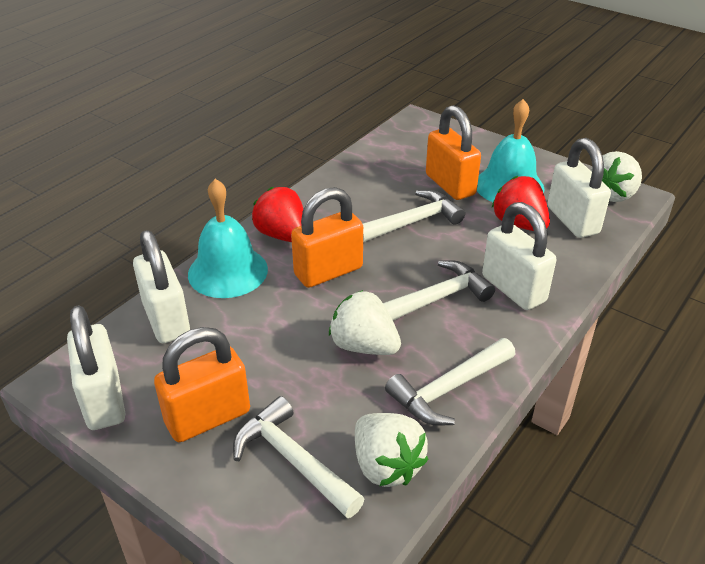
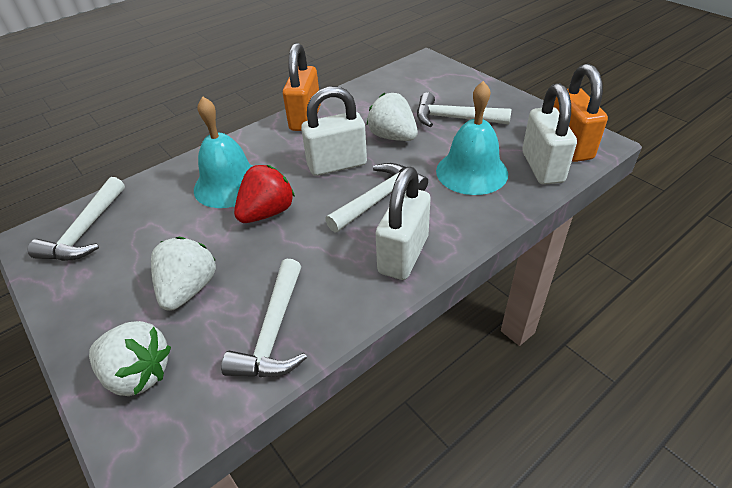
orange padlock: [154,327,250,442] [291,187,363,288] [426,105,481,200] = 3 -> [283,43,321,131] [553,64,608,162] = 2
red strawberry: [252,187,303,242] [492,176,550,231] = 2 -> [234,165,295,223] = 1
white padlock: [67,305,125,430] [133,230,190,343] [482,202,556,310] [547,138,611,238] = 4 -> [301,86,367,176] [376,167,431,280] [522,83,577,185] = 3

